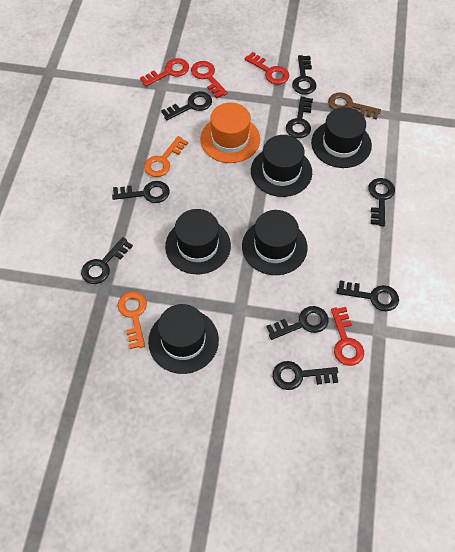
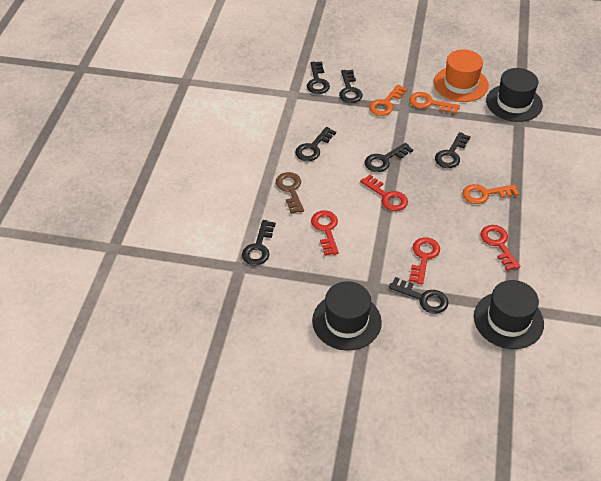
black hat: [148,304,219,374] [165,209,231,274] [242,210,307,275] [251,135,312,197] [311,107,372,168] = 5 -> [312,281,382,351] [474,280,544,349] [486,68,543,122] = 3
black key: [81,237,133,284] [112,181,170,203] [161,91,212,120] [266,306,329,340] [273,361,338,390] [286,96,313,138] [292,55,317,95] [337,280,399,311] [368,178,395,226] = 9 -> [242,220,276,265] [295,127,336,161] [307,61,330,94] [339,70,363,103] [365,143,413,172] [389,277,449,314] [435,132,471,168] = 7
orange key: [118,291,147,349] [144,136,188,177] = 2 -> [369,85,407,116] [409,92,460,114] [463,184,519,204] = 3

